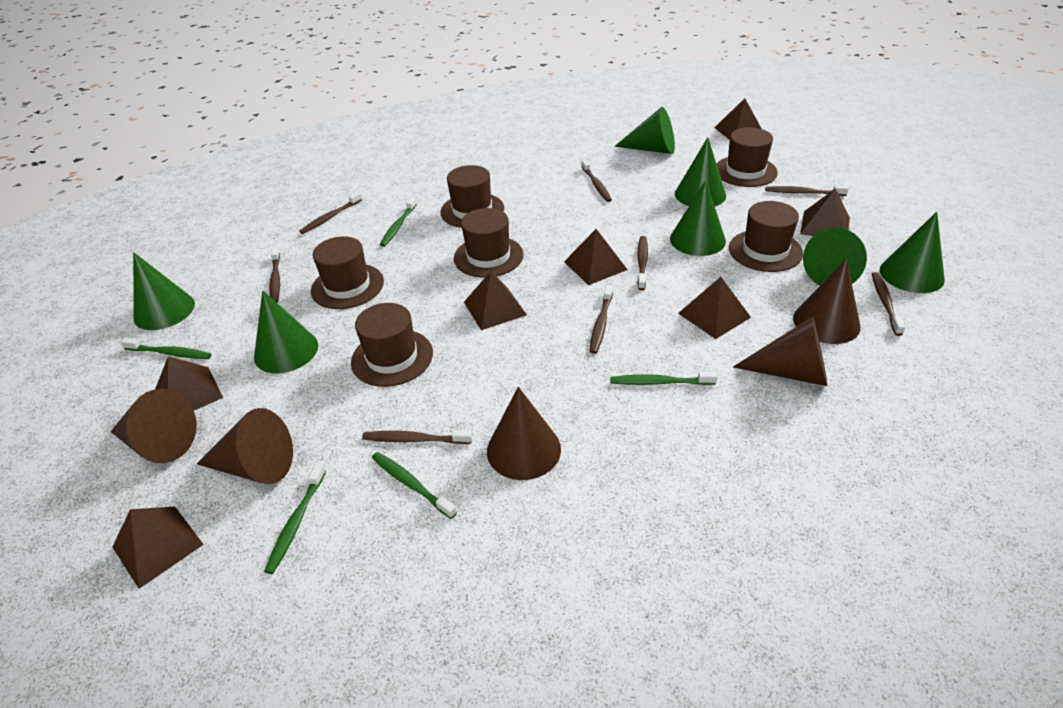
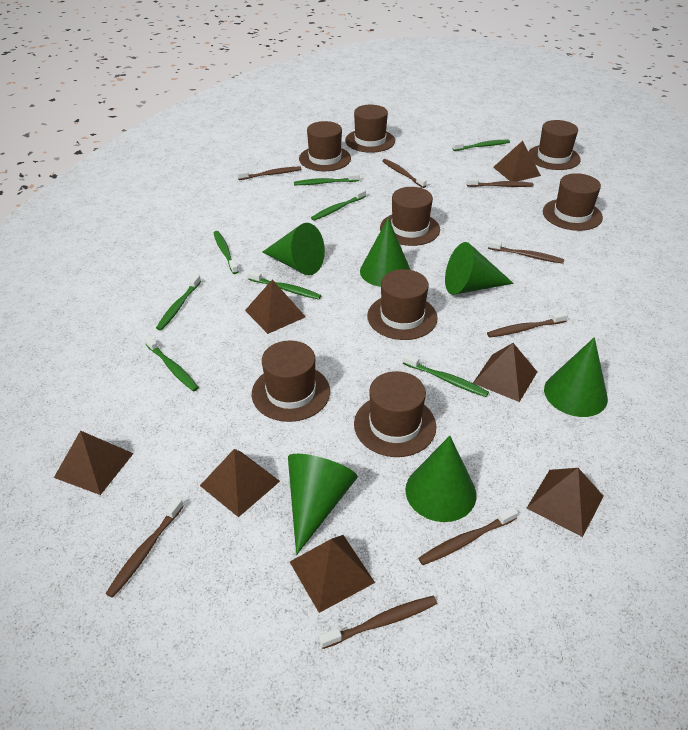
brown cone: [111,389,197,463] [197,408,293,484] [487,387,561,480] [733,317,827,386] [793,259,861,344] = 5 -> none = 0
brown hat: [311,236,384,309] [351,303,433,387] [440,165,504,228] [454,208,524,278] [717,127,778,187] [729,201,803,272] = 6 -> [252,340,330,422] [299,121,351,171] [345,105,395,153] [354,371,436,457] [367,269,438,340] [380,187,440,246] [528,120,581,170] [543,173,603,231] = 8
green cone: [133,252,195,330] [254,290,318,373] [614,107,675,154] [670,180,726,256] [675,137,726,206] [803,227,867,286] [880,212,945,293] = 7 -> [263,223,325,275] [288,454,358,555] [360,218,410,287] [405,436,476,522] [445,242,514,295] [544,337,608,417] = 6
green toothbrush: [121,338,211,359] [264,464,326,574] [372,452,457,519] [380,197,417,247] [610,372,717,385] = 5 -> [144,336,199,392] [156,274,201,330] [214,231,239,274] [248,270,321,300] [294,173,360,185] [311,189,366,221] [403,353,489,397] [452,140,510,151] = 8

